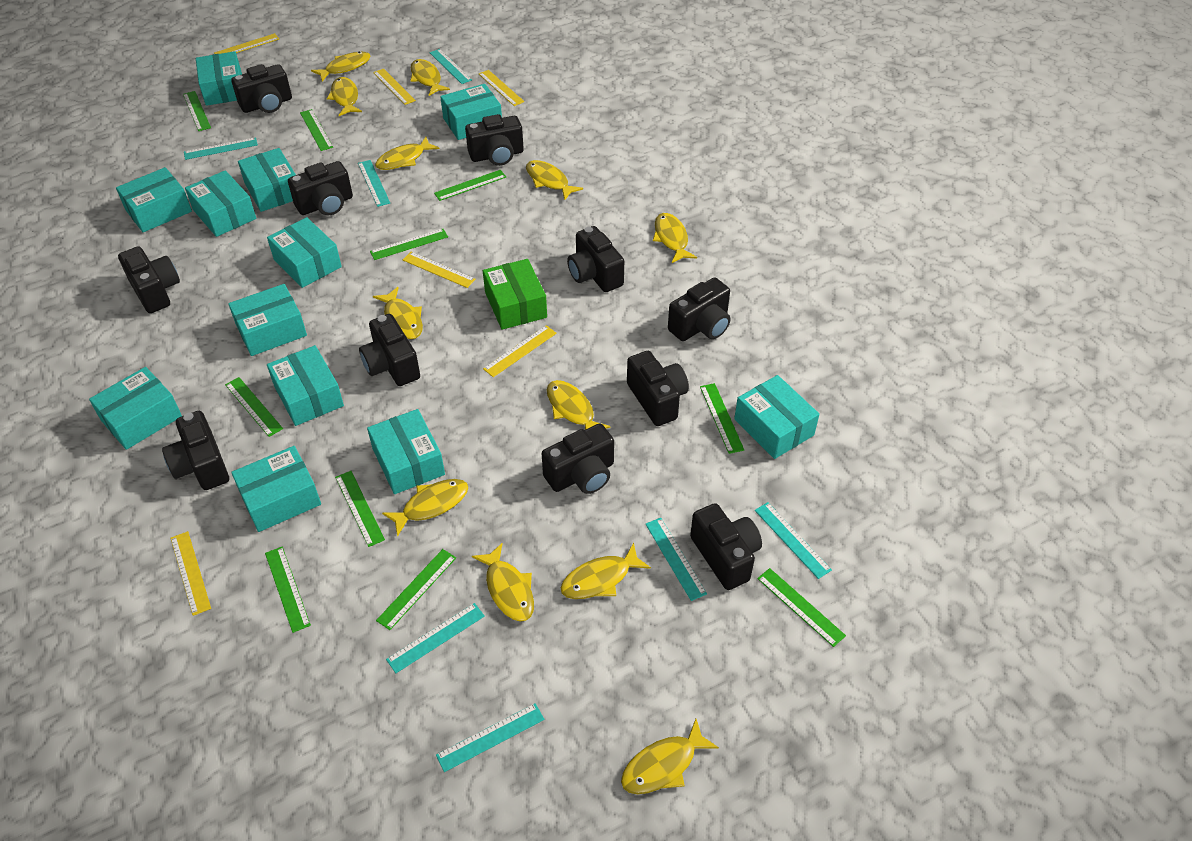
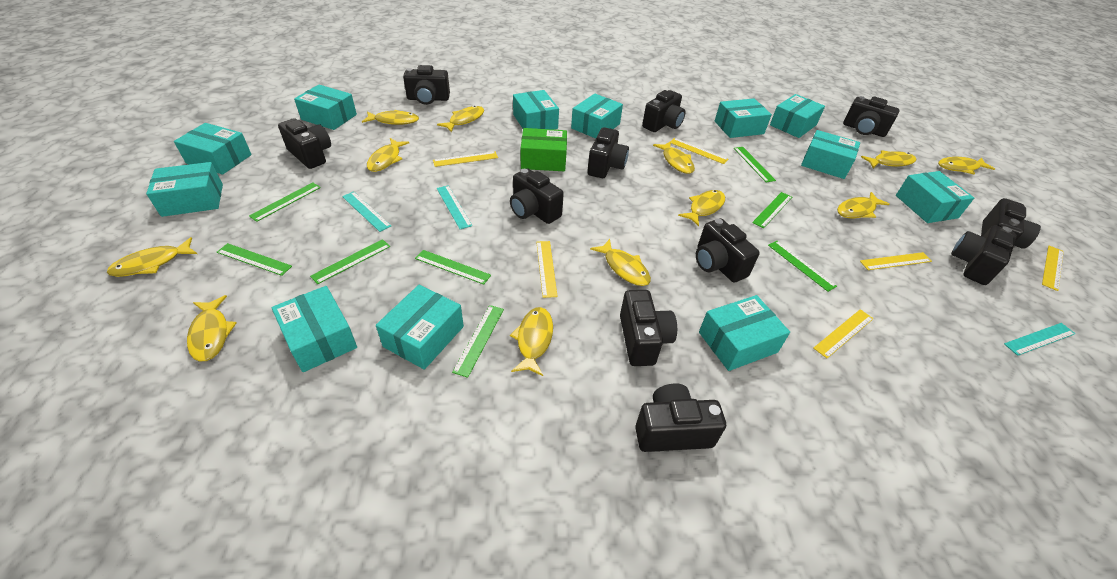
green ruler: [183,91,211,131] [225,377,283,437] [265,547,311,633] [300,109,333,151] [335,471,385,547] [370,229,448,260] [376,549,456,630] [434,170,506,201] [700,383,744,454] [757,568,846,647] = 10 -> [217,243,292,276] [249,182,321,222] [310,239,390,284] [415,250,491,285] [452,305,504,378] [734,147,776,182] [752,192,792,228] [768,241,837,292] = 8
turquoise ruler: [184,137,258,160] [358,160,390,207] [386,603,485,673] [430,49,472,84] [436,703,544,772] [646,518,707,601] [755,502,832,579] = 7 -> [342,191,391,232] [437,185,472,229] [1004,323,1076,356] = 3

